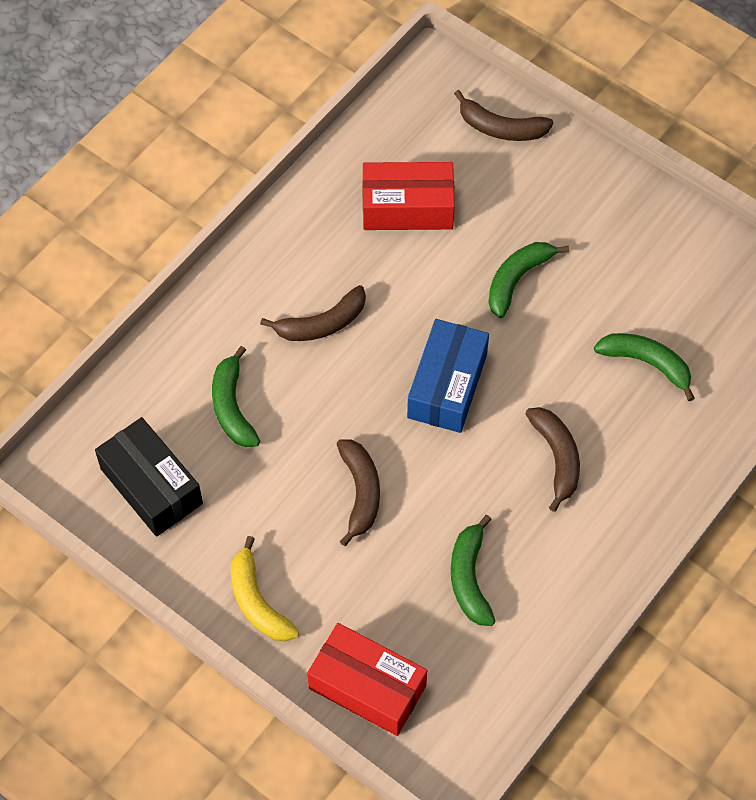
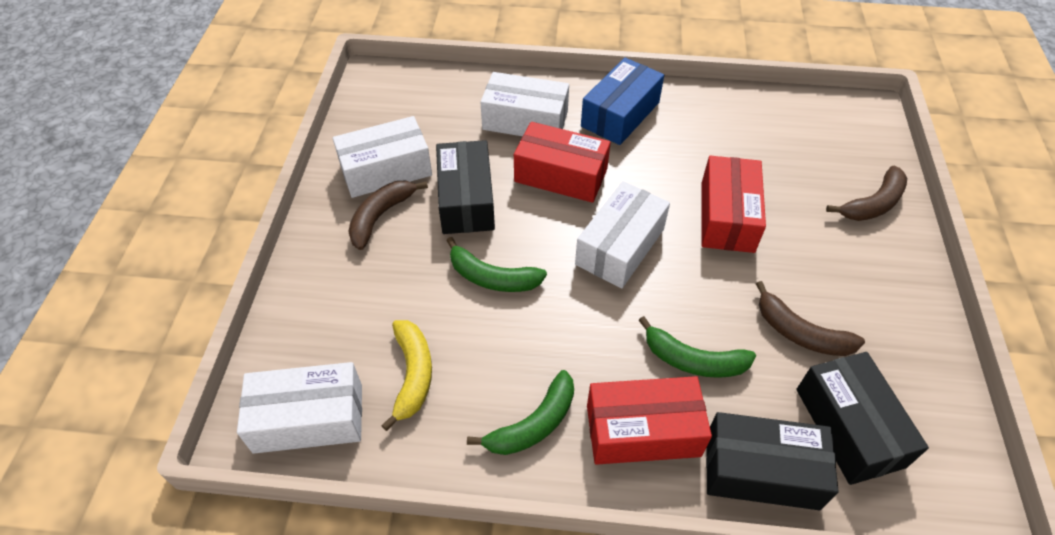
black box: [95,417,203,537] = 1 -> [436,140,495,234] [706,412,839,510] [796,352,929,485] = 3
brown banana: [260,285,366,341] [337,439,380,546] [454,90,554,141] [525,407,580,512] = 4 -> [348,180,428,250] [756,281,865,356] [826,166,907,221] = 3
green banana: [212,346,260,447] [451,515,495,626] [488,242,569,318] [594,333,695,401] = 4 -> [446,237,547,292] [467,370,574,455] [638,316,756,378] = 3
red box: [307,623,427,736] [362,162,455,230] = 2 -> [514,122,611,203] [587,376,712,465] [701,156,766,253] = 3
white box: none = 0 -> [237,362,362,454] [333,116,432,198] [480,72,569,136] [575,181,670,288] = 4

